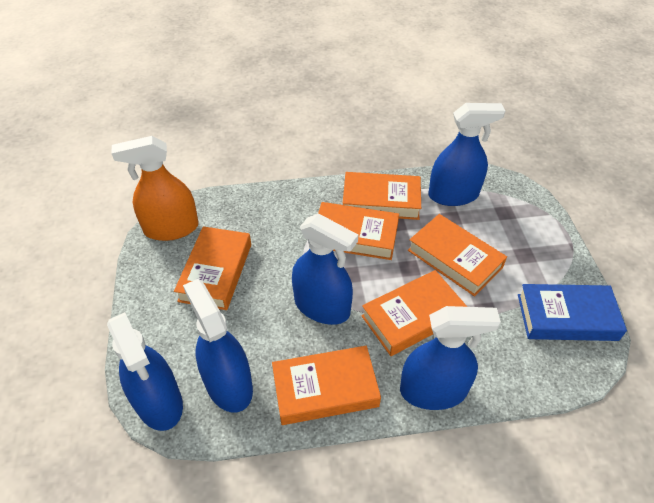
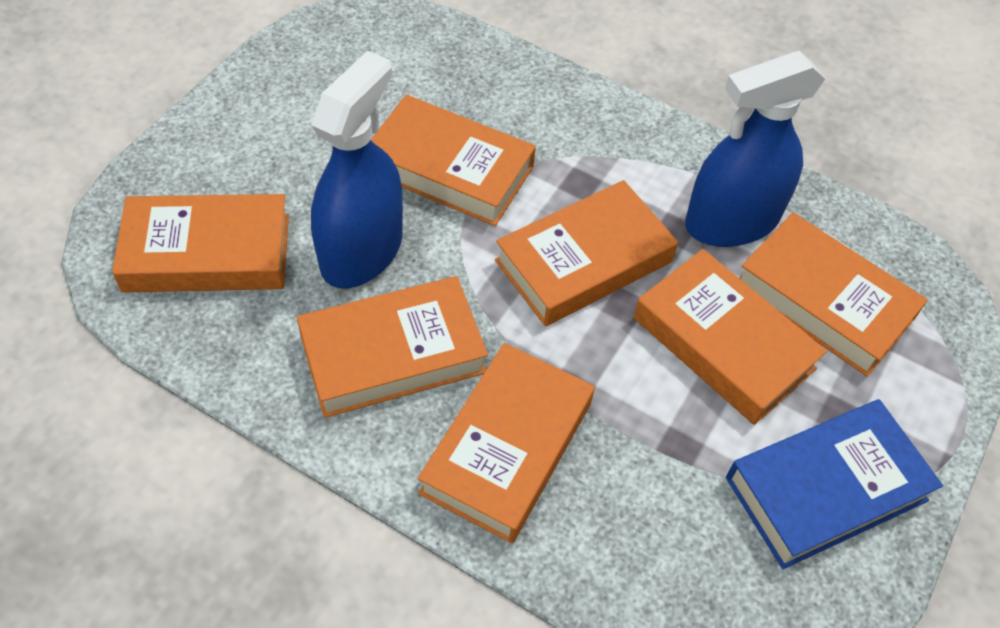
blue spray bottle: [107,312,183,431] [183,279,253,413] [292,213,358,325] [400,306,501,410] [428,103,505,206] = 5 -> [311,51,403,288] [685,51,825,247] = 2
orange book: [174,226,251,310] [272,346,381,425] [318,202,399,260] [343,172,421,220] [361,270,467,356] [408,214,507,297] = 6 -> [112,194,289,292] [297,276,488,418] [371,95,536,226] [418,343,595,543] [495,180,678,326] [634,249,827,425] [740,212,928,377] = 7
orange spray bottle: [111,136,199,241] = 1 -> none = 0

